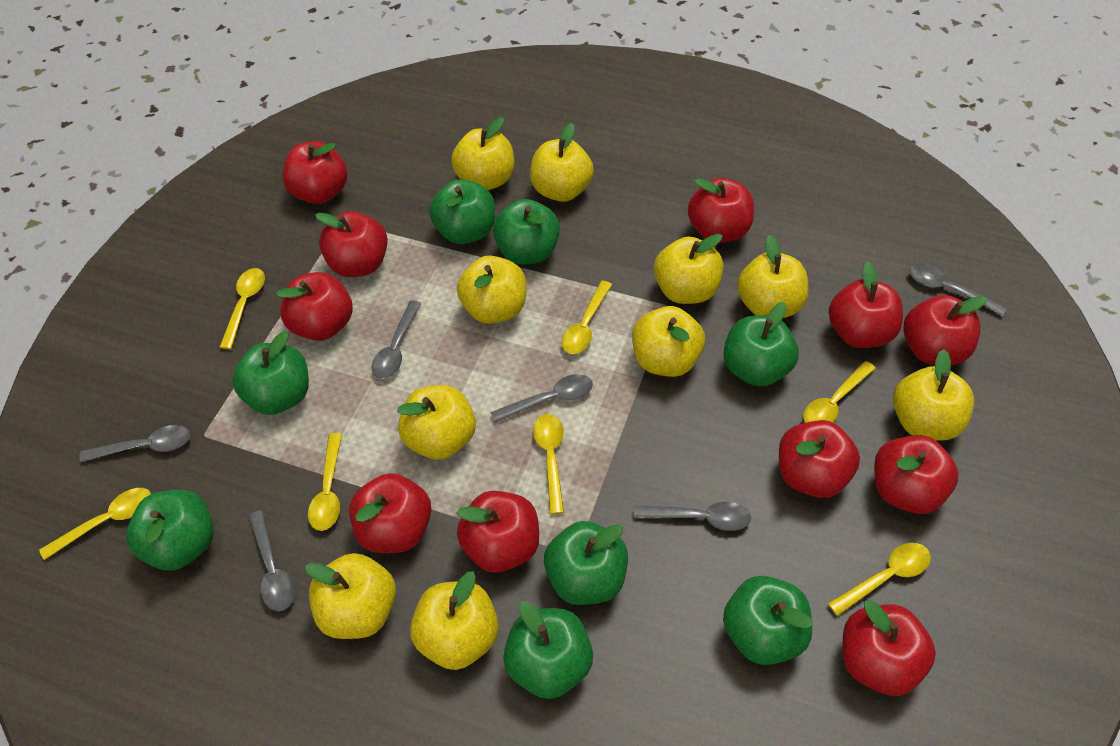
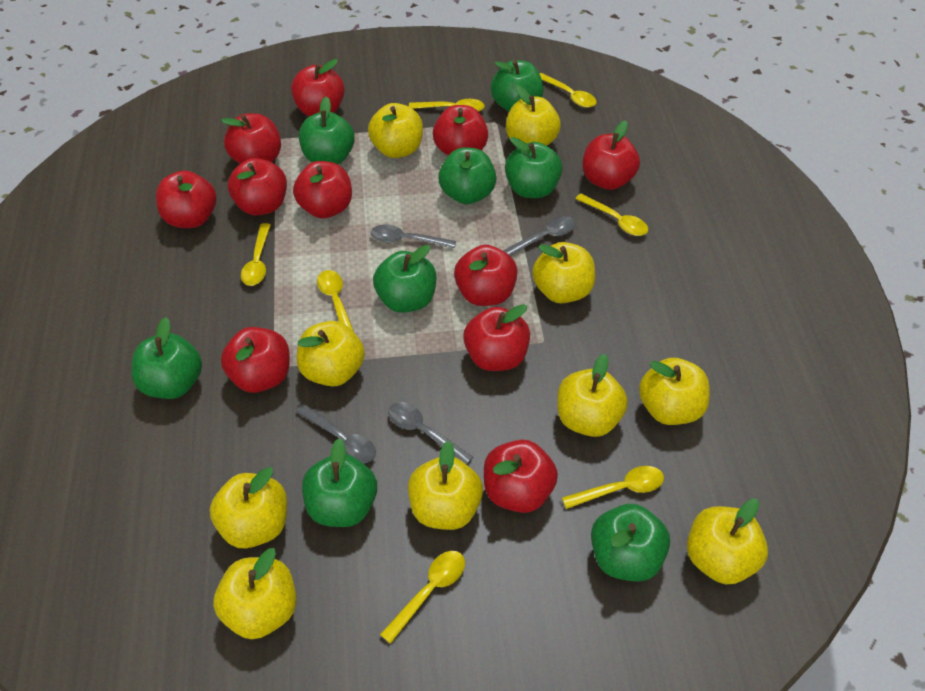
grey spoon: [80,425,190,463] [249,510,295,611] [372,301,421,379] [490,374,593,423] [634,502,751,531] [909,264,1007,316] = 6 -> [296,404,376,463] [371,224,456,249] [388,402,473,465] [503,216,576,256] = 4

